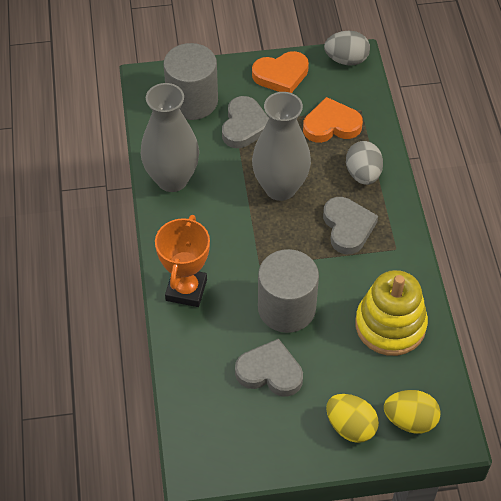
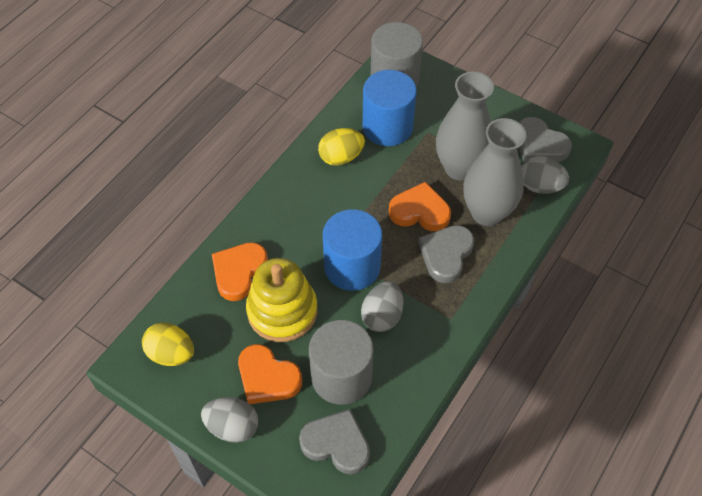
blue cylinder: none = 0 -> [323,209,382,291] [362,70,417,146] = 2
grey egg: [324,31,370,66] [346,141,383,185] = 2 -> [201,397,258,443] [361,281,404,332] [521,156,569,194] = 3
orange heart: [252,51,309,93] [303,97,363,143] = 2 -> [212,242,268,301] [238,344,302,404] [389,182,451,231] = 3
orange trophy: [155,215,210,307] = 1 -> none = 0

